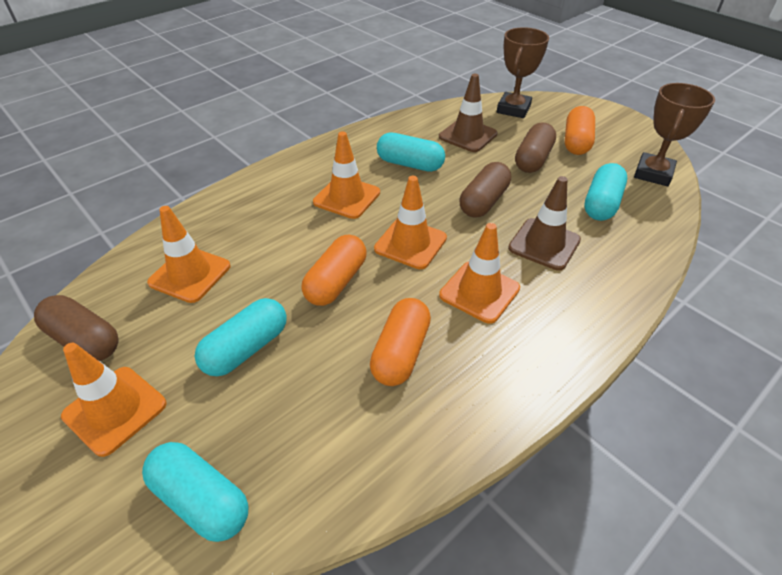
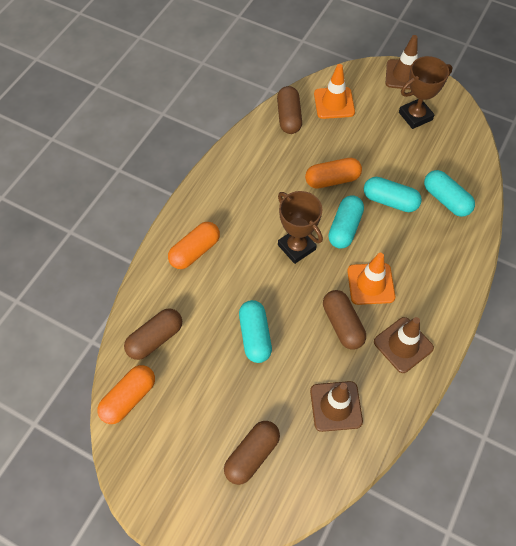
brown capsule: [34,295,119,361] [460,162,511,218] [515,122,556,173] = 3 -> [124,308,182,360] [224,421,280,485] [277,86,302,134] [323,290,366,350] = 4
brown traffic cone: [439,74,498,152] [508,176,581,271] = 2 -> [310,381,363,432] [374,317,434,373] [386,35,418,90] = 3
orange traffic cone: [61,343,166,457] [147,206,231,303] [313,131,380,219] [374,176,447,269] [439,223,520,324] = 5 -> [314,64,355,119] [347,253,395,305] = 2

